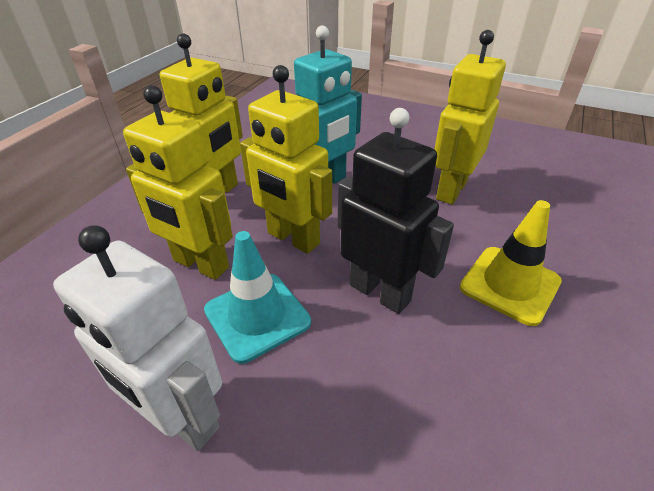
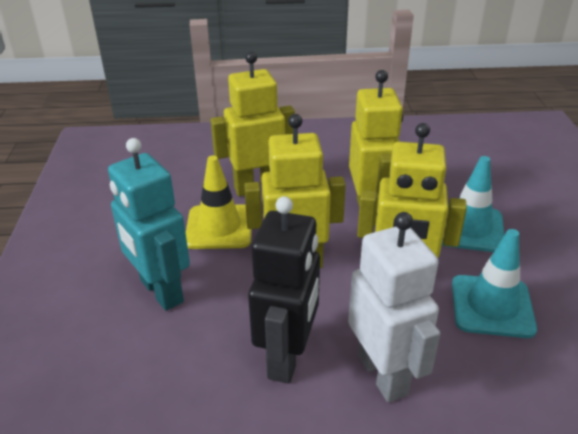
turquoise traffic cone: [204,231,311,364] = 1 -> [442,156,504,252] [452,229,537,338] = 2

